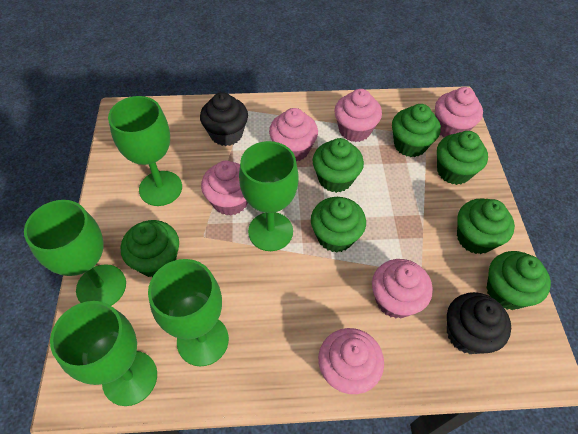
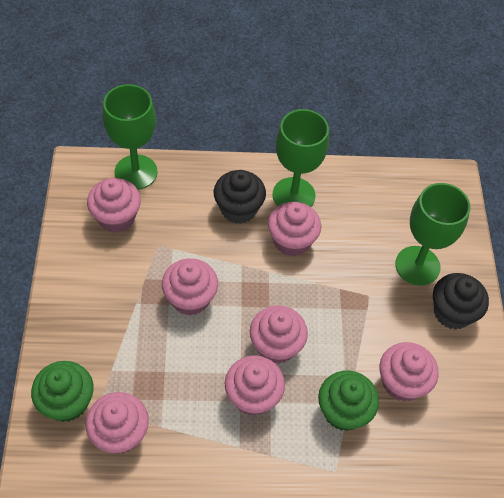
green cupcake: [121,220,179,277] [311,197,366,252] [313,138,364,193] [392,104,441,157] [437,131,488,185] [457,198,515,254] [487,251,551,310] = 7 -> [31,361,94,422] [318,370,379,431] = 2
green goblet: [24,200,126,306] [50,301,157,406] [108,96,182,206] [148,259,229,366] [239,141,299,251] = 5 -> [103,84,158,190] [273,109,329,207] [395,183,471,286] = 3
pink cupcake: [201,161,248,216] [269,108,318,161] [318,328,384,394] [335,89,382,142] [372,259,433,318] [435,87,483,138] = 6 -> [85,392,149,454] [87,178,141,233] [162,258,218,315] [225,355,285,416] [250,305,308,364] [268,202,321,256] [379,342,439,402] = 7

